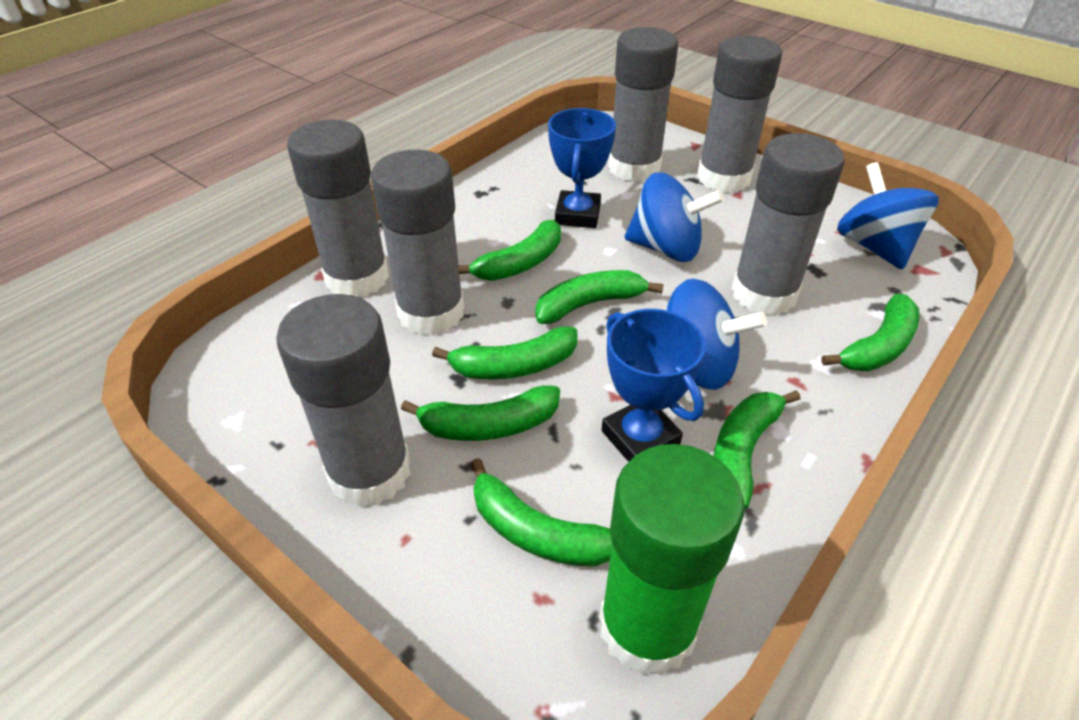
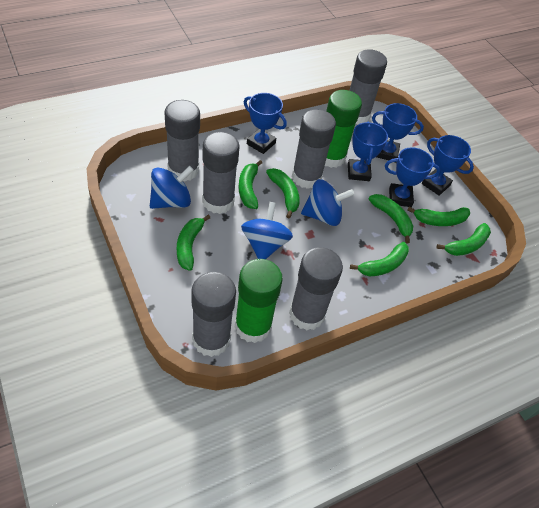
blue trophy: [548,108,616,228] [602,309,706,462] = 2 -> [244,93,287,154] [348,122,388,181] [372,103,424,160] [385,147,440,207] [422,135,474,196] = 5
green glue stick: [599,444,744,676] = 1 -> [235,259,283,343] [325,90,362,168] = 2

